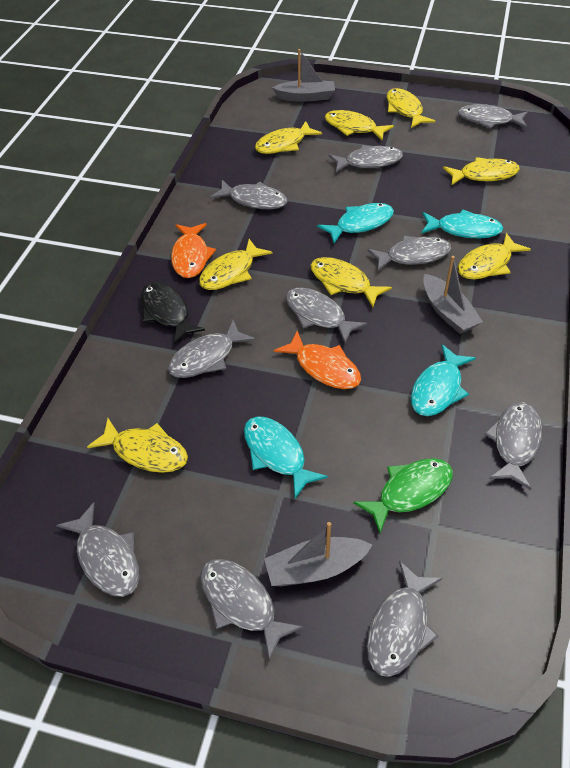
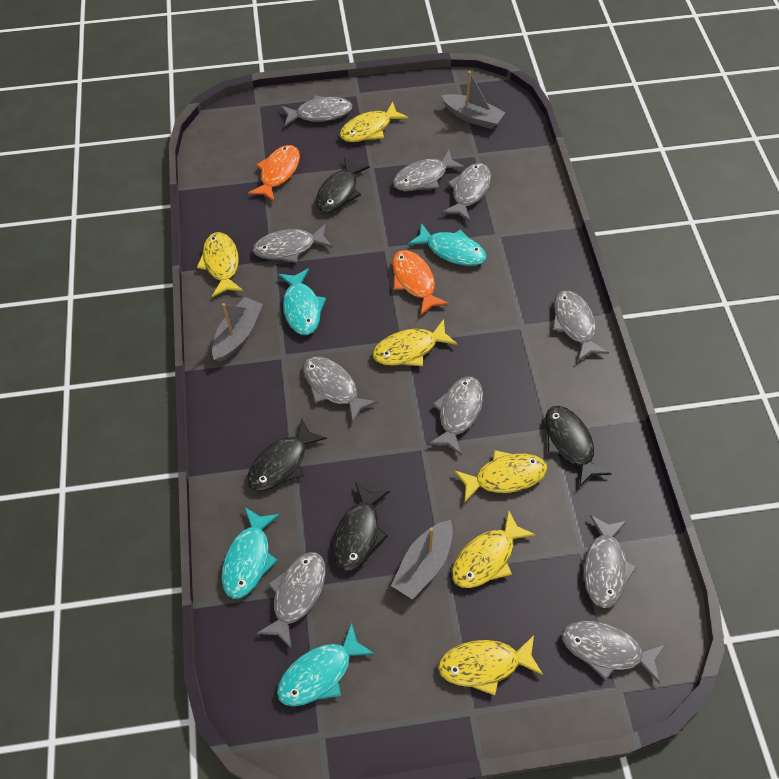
black fish: [141,282,205,345] = 1 -> [247,418,327,491] [316,157,370,213] [333,482,390,571] [545,406,611,487] = 4
green fish: [353,458,453,533] = 1 -> none = 0
yellow fish: [87,418,188,473] [199,239,272,290] [255,121,322,154] [310,257,392,307] [325,110,394,141] [387,88,435,128] [443,157,520,186] [458,233,531,279] = 8 -> [197,232,243,297] [340,102,409,142] [373,319,457,366] [438,635,543,695] [452,509,536,588] [454,450,547,503] = 6

